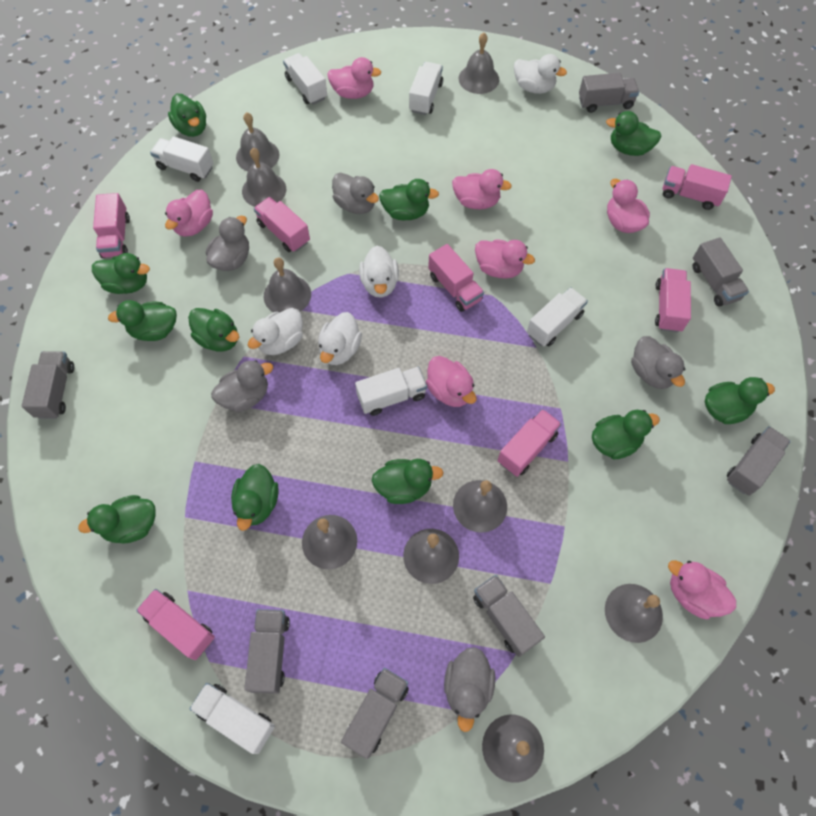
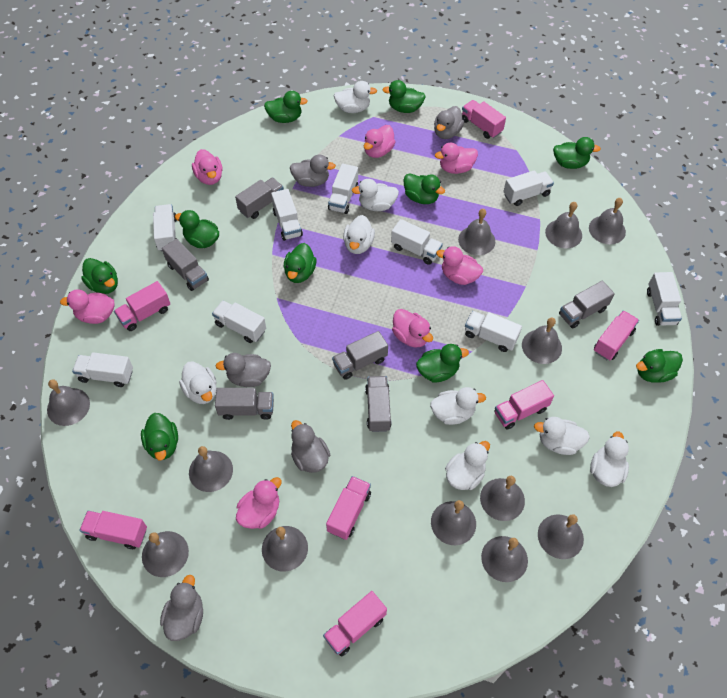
green duck: [78,495,156,543] [92,253,150,294] [108,300,177,341] [168,94,206,137] [188,308,239,351] [231,464,279,531] [372,459,444,504] [379,179,439,220] [592,410,660,459] [606,111,662,156] [705,377,775,424] = 11 -> [81,258,118,294] [141,413,178,461] [175,210,219,248] [264,91,308,123] [284,243,317,283] [382,80,426,113] [403,173,445,204] [416,344,469,382] [553,137,601,169] [636,349,683,383] = 10
grey bell: [236,112,279,172] [242,148,286,207] [264,257,311,313] [302,515,357,569] [403,529,459,584] [453,480,507,533] [459,33,499,94] [482,715,544,783] [605,584,663,643] = 9 -> [47,379,90,426] [142,531,189,577] [189,446,233,492] [262,526,308,572] [431,500,476,545] [458,209,495,255] [480,476,525,521] [481,536,528,582] [522,317,562,364] [538,514,584,559] [545,202,582,248] [589,198,626,244] = 12
grey truck: [22,351,75,419] [244,609,290,694] [341,668,409,759] [473,575,545,657] [579,73,639,113] [692,237,749,307] [727,426,791,496] = 7 -> [162,239,209,291] [215,388,274,420] [235,178,284,219] [332,331,388,380] [365,376,392,432] [559,281,615,329] = 6
white duck: [248,308,303,355] [318,312,362,365] [359,246,399,298] [514,54,567,94] = 4 -> [179,361,217,404] [334,81,377,113] [343,215,375,254] [352,179,399,211] [430,387,486,425] [445,441,490,490] [534,417,590,455] [590,432,629,487] = 8
white truck: [150,136,213,182] [190,683,275,754] [283,53,327,105] [355,367,427,416] [409,62,443,115] [527,287,588,346] = 6 -> [72,352,133,387] [153,204,177,252] [212,300,266,343] [271,189,303,241] [328,164,358,214] [391,219,443,265] [465,311,522,352] [503,170,554,206] [647,272,682,326] = 9

